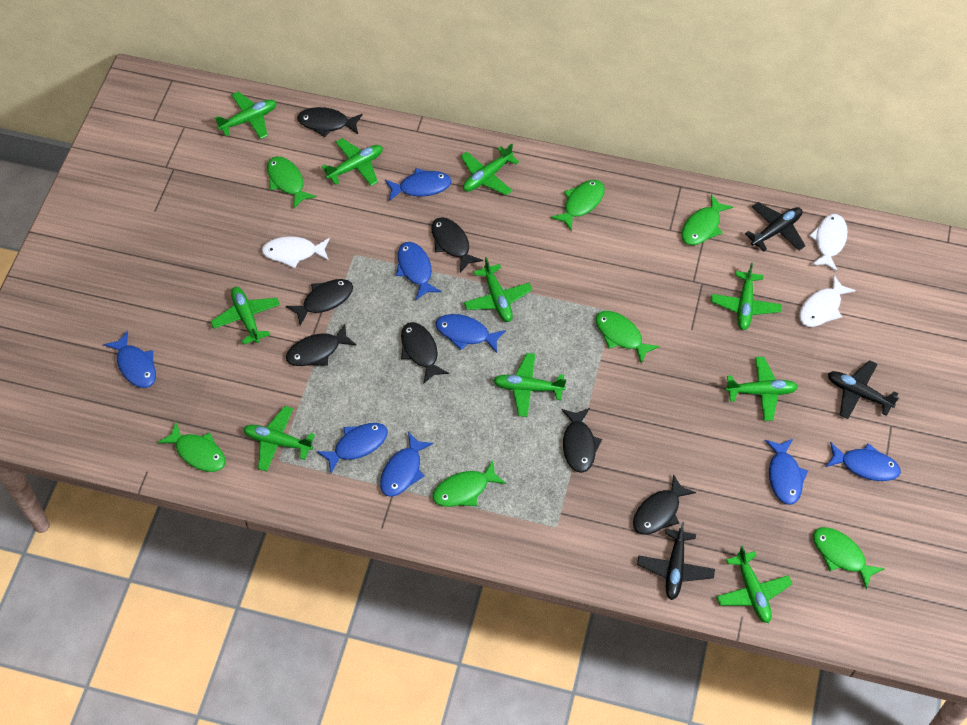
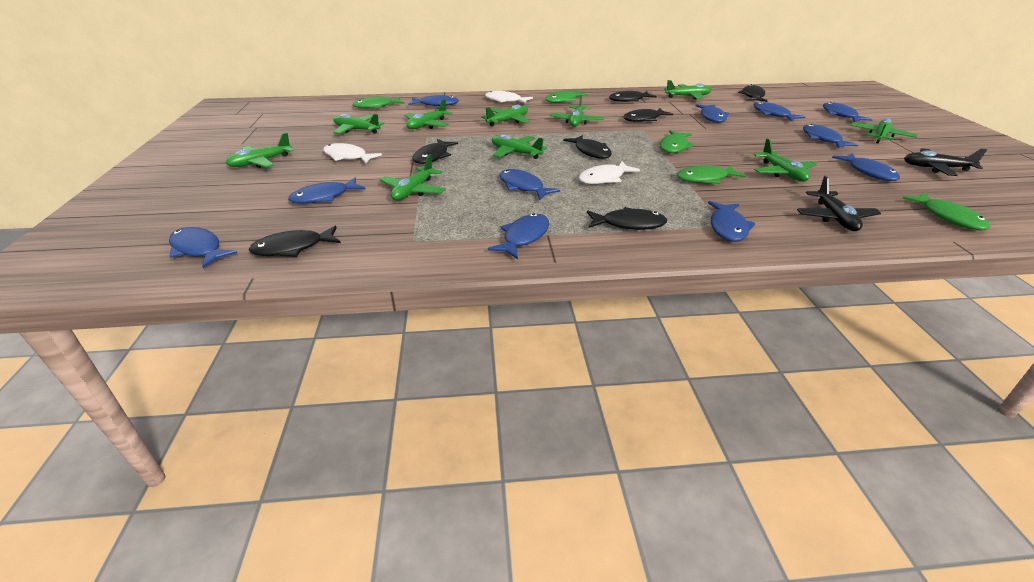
black plane: [637,522,715,600] [745,202,805,251] [828,360,899,419] = 3 -> [797,176,881,231] [904,148,987,176] = 2
blue fish: [103,331,156,388] [316,423,388,473] [380,432,434,497] [385,168,452,201] [396,242,441,300] [435,314,506,353] [765,438,808,505] [825,442,901,481] = 8 -> [169,227,237,268] [288,178,365,204] [408,95,459,106] [488,213,549,259] [499,169,560,200] [695,104,729,123] [708,201,756,242] [754,102,805,121] [803,124,858,149] [823,102,873,122] [832,153,900,181] = 11
green fish: [158,422,226,472] [267,156,316,208] [432,460,506,507] [550,180,605,232] [596,311,660,364] [681,194,733,245] [813,527,885,589] = 7 -> [352,97,404,108] [545,90,589,103] [660,130,695,153] [677,165,746,184] [902,193,990,230] = 5

